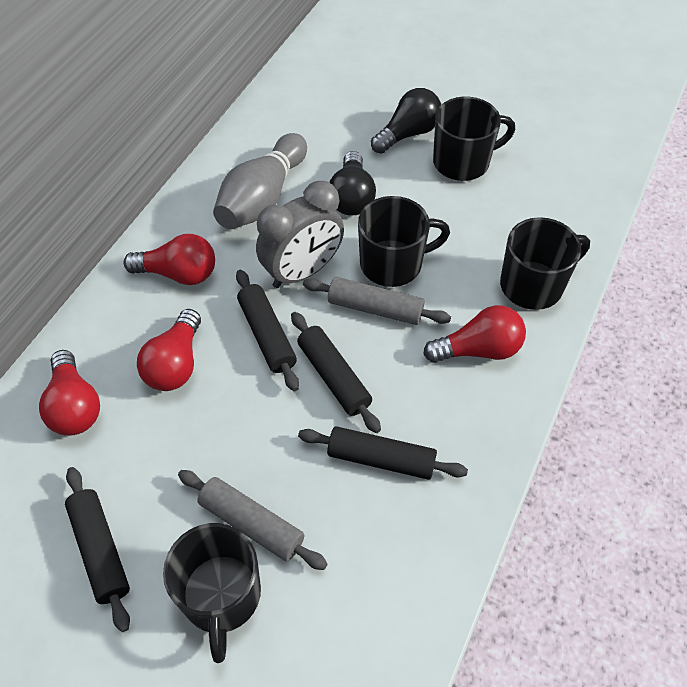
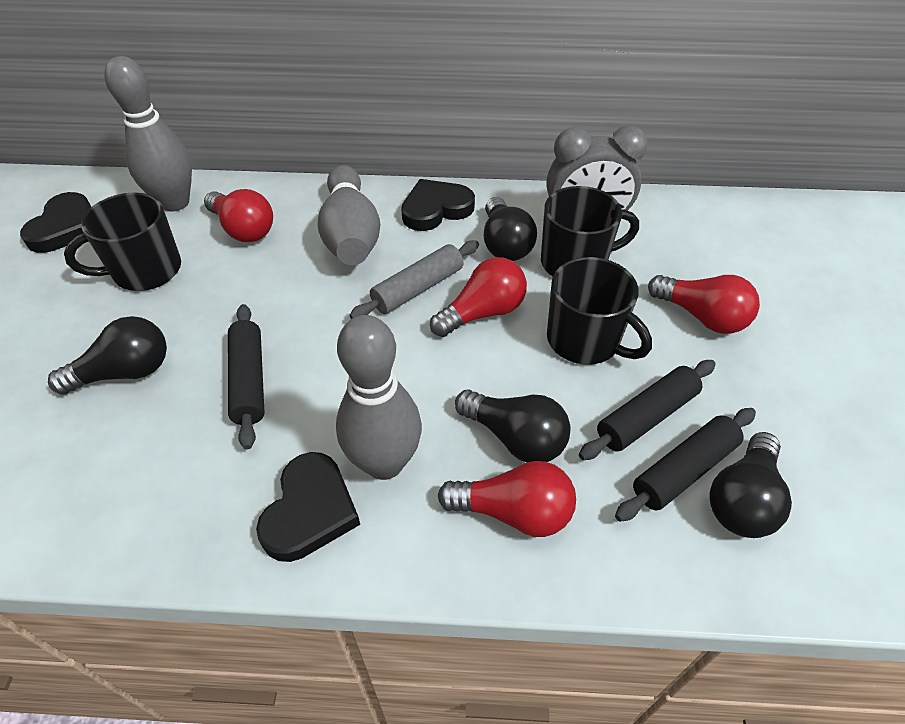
black heart: none = 0 -> [20,192,91,253] [256,452,360,562] [401,179,475,231] = 3
black light bulb: [329,151,376,216] [371,88,441,154] = 2 -> [48,316,167,395] [455,390,571,462] [484,197,537,261] [709,432,792,538] = 4
black mug: [163,523,261,663] [358,196,450,287] [433,97,515,181] [500,217,590,310] = 4 -> [64,192,181,291] [541,186,639,276] [547,257,652,365] = 3
black rolling pin: [65,467,130,632] [236,270,299,391] [291,312,381,433] [298,426,468,480] = 4 -> [228,304,265,449] [579,360,716,460] [615,408,756,522] = 3
grey bowling pin: [213,133,307,229] = 1 -> [104,56,192,211] [317,165,380,265] [336,315,422,480] = 3
grey rolling pin: [178,470,328,570] [303,277,451,325] = 2 -> [350,240,479,319] = 1

